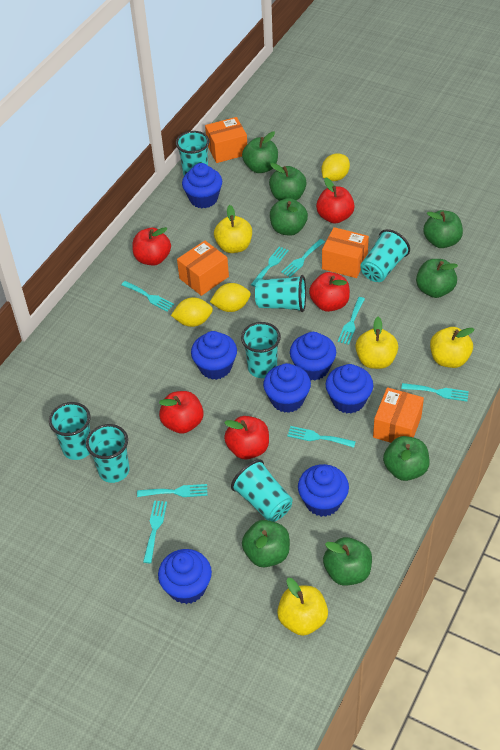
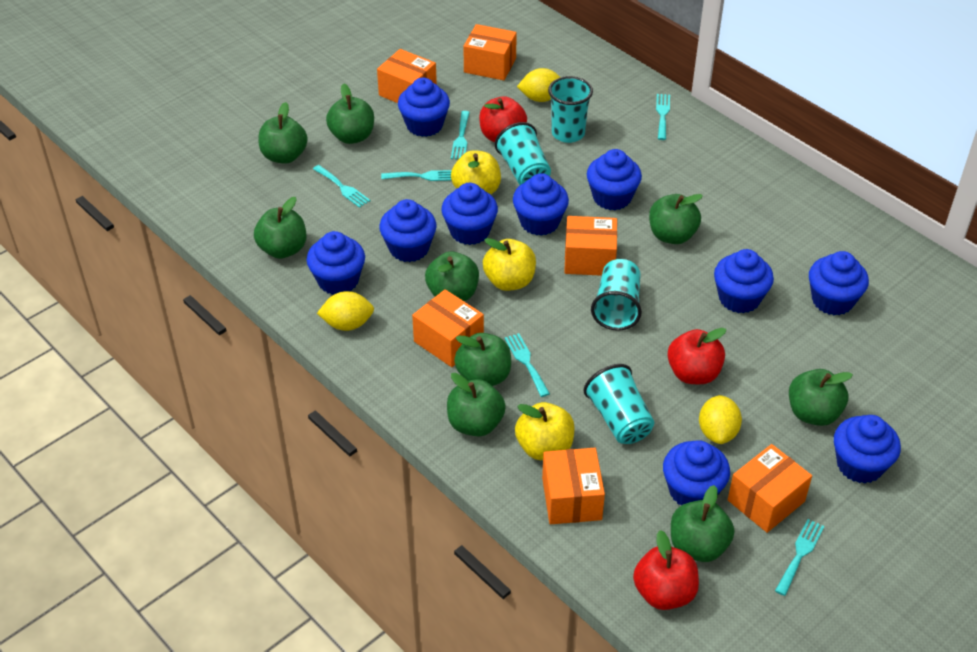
blue cupcake: [158,549,212,604] [182,163,222,208] [191,331,237,380] [263,363,311,413] [290,332,336,380] [298,464,349,517] [326,364,373,413] = 7 -> [307,231,365,295] [379,199,437,262] [398,78,450,137] [441,183,498,245] [513,173,569,236] [587,149,642,210] [663,440,730,506] [714,249,774,313] [809,251,869,315] [834,415,901,483] = 10
green apple: [242,132,278,173] [242,520,290,567] [269,163,307,201] [270,198,308,235] [323,537,372,586] [383,436,430,481] [416,259,458,298] [423,210,463,248] = 8 -> [254,197,306,259] [259,102,308,164] [326,83,374,144] [425,251,479,301] [447,373,506,436] [454,333,511,386] [649,194,703,244] [671,485,734,562] [789,369,853,426] = 9
orange box: [177,240,229,296] [205,117,247,163] [322,227,369,278] [373,387,424,443] = 4 -> [377,49,437,103] [412,289,484,367] [463,24,517,80] [542,448,605,524] [564,216,617,276] [728,444,812,533] = 6
red apple: [132,227,171,266] [159,391,204,434] [224,416,269,459] [309,272,350,312] [316,177,355,224] = 5 -> [479,96,527,142] [633,530,699,610] [667,328,726,384] = 3
turquoise cup: [49,402,91,460] [86,424,130,483] [176,131,209,175] [231,459,293,522] [241,322,281,378] [255,275,306,312] [360,229,410,282] = 7 -> [495,122,551,185] [548,76,593,143] [583,364,654,444] [591,259,642,331] = 4
turquoise fork: [121,281,174,312] [137,484,207,497] [143,500,167,563] [251,246,289,287] [281,239,325,277] [287,426,356,448] [338,297,365,345] [401,383,469,402] = 8 -> [313,165,370,208] [381,170,452,181] [451,111,470,159] [504,333,550,397] [656,94,670,140] [775,519,825,596] = 6
yellow apple: [214,205,252,253] [277,578,328,636] [355,317,398,369] [430,327,474,368] = 4 -> [451,150,501,195] [483,238,536,291] [515,402,574,460] = 3

